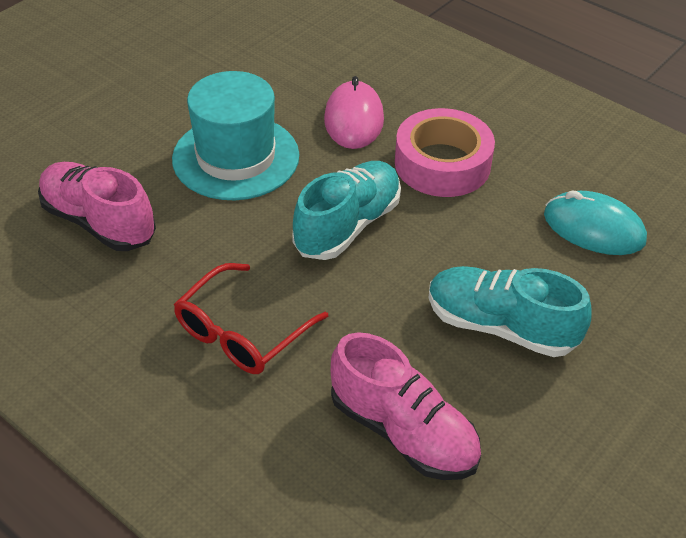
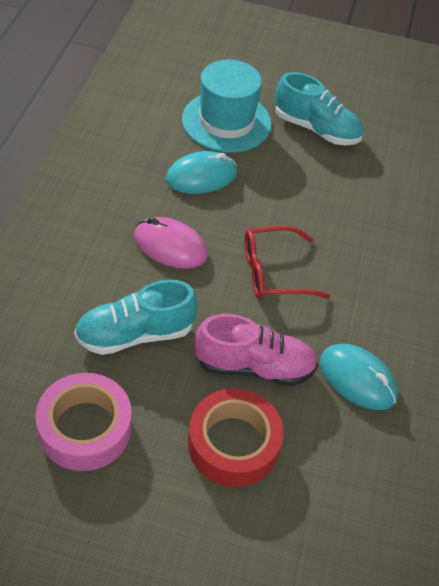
pink shoe: [38,162,156,251] [331,332,481,480] = 2 -> [194,314,318,386] = 1
red tape: none = 0 -> [188,388,284,487] = 1
turquoise mouse: [544,190,647,255] = 1 -> [166,151,237,194] [320,344,398,410] = 2

